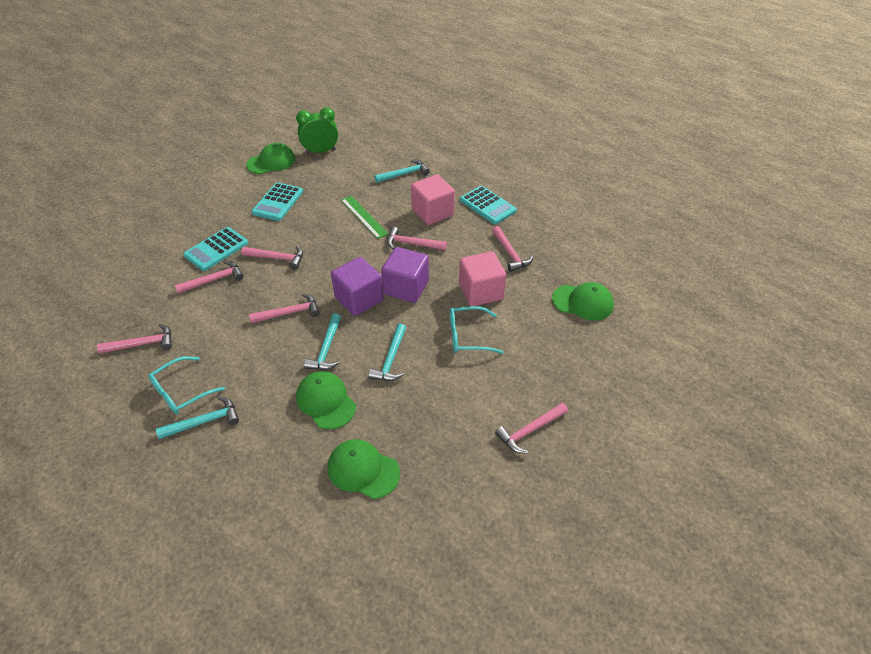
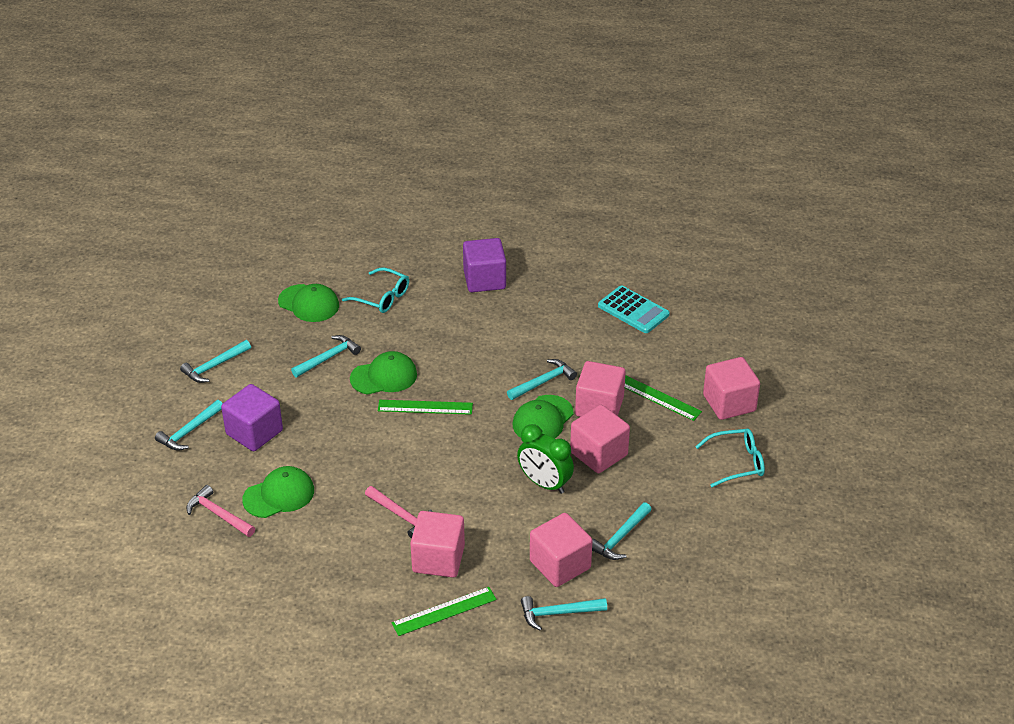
green ruler: [341,196,388,239] = 1 -> [378,400,473,415] [392,587,497,636] [625,375,702,421] = 3
pink cube: [411,174,455,225] [459,251,506,306] = 2 -> [410,511,465,578] [530,513,593,587] [570,405,630,473] [575,361,626,417] [703,357,760,420] = 5
pink hammer: [97,324,172,354] [175,261,243,294] [241,246,303,270] [249,293,320,323] [387,227,447,250] [492,226,533,272] [495,403,568,454] = 7 -> [186,485,255,537] [365,486,432,539] = 2
turquoise calculator: [183,227,248,271] [252,182,303,221] [460,186,517,224] = 3 -> [598,285,670,333] = 1
turquoise hammer: [156,397,239,439] [304,313,341,370] [368,324,406,381] [374,159,430,183] = 4 -> [155,400,223,451] [180,340,251,383] [291,335,361,377] [507,359,577,400] [521,596,607,631] [592,502,652,560] = 6

